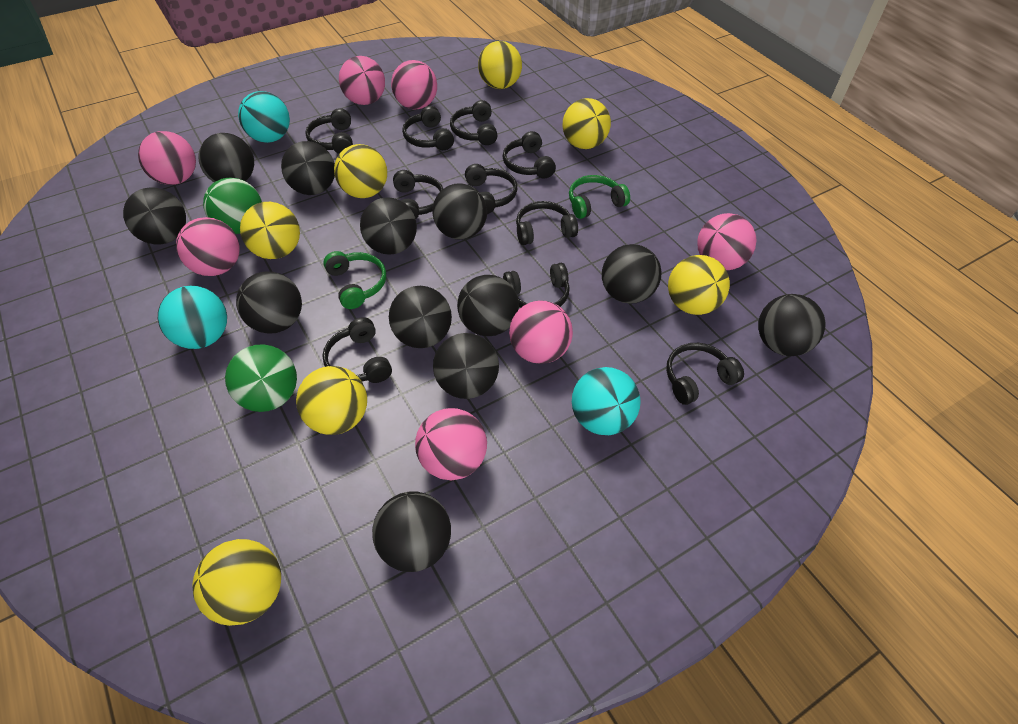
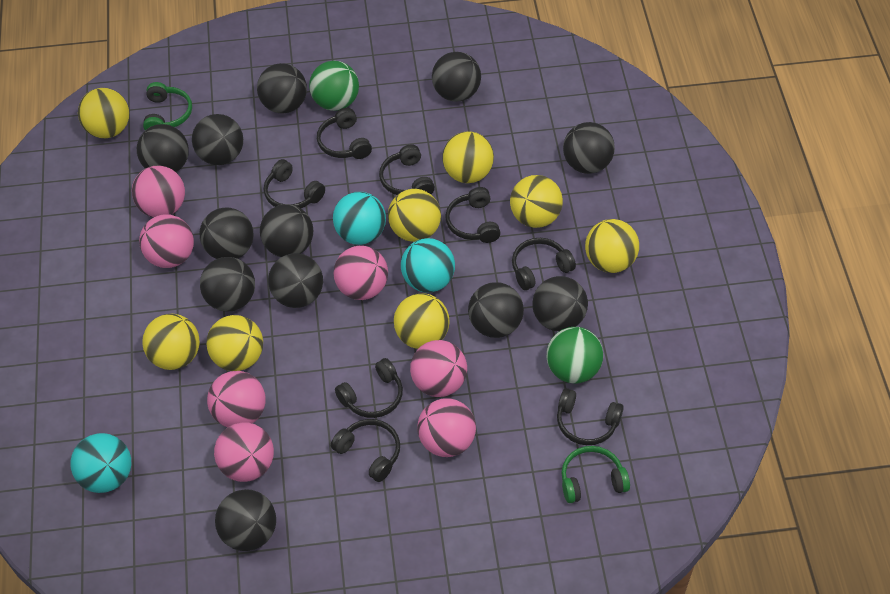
black headphones: [305,108,353,154] [322,317,392,383] [393,170,443,219] [402,106,454,150] [450,100,498,145] [465,164,518,214] [503,131,556,179] [503,263,570,308] [516,201,578,245] [666,343,744,405] = 10 -> [264,159,325,208] [317,108,372,159] [331,419,400,482] [335,358,403,418] [379,144,435,195] [445,187,500,243] [512,238,576,290] [557,388,624,445] = 8
yellow ball: [193,539,281,626] [240,202,300,259] [296,366,367,435] [334,144,387,198] [478,41,522,89] [563,98,611,149] [668,255,730,315] = 7 -> [78,88,129,138] [142,314,200,370] [206,315,263,371] [388,189,441,242] [394,293,450,349] [442,131,494,183] [510,175,563,228] [585,219,639,273] = 8

